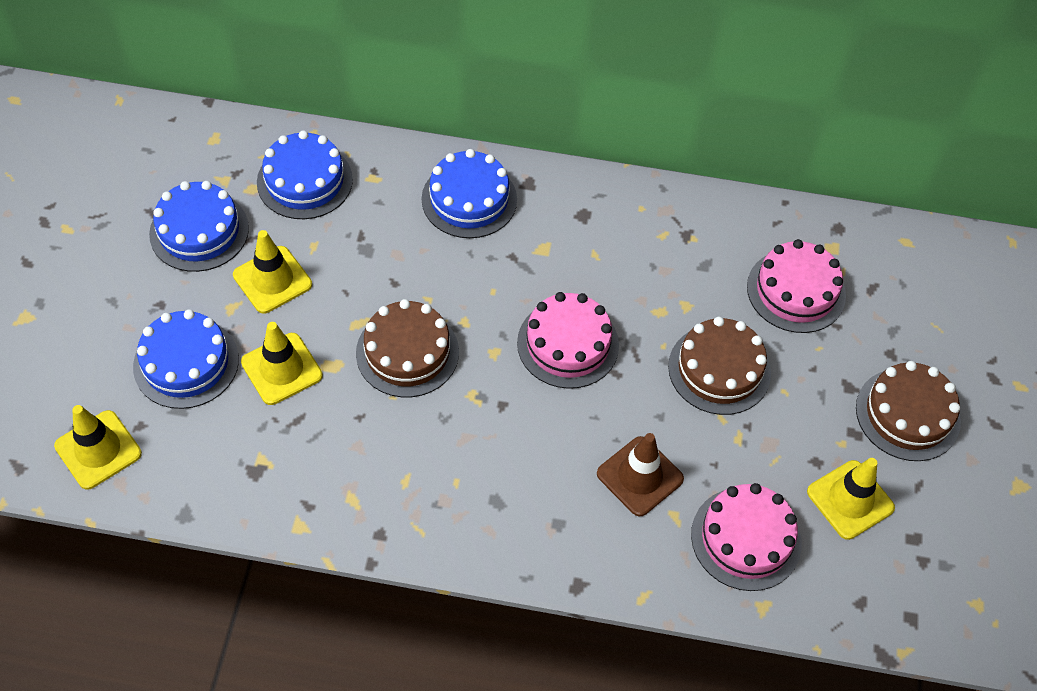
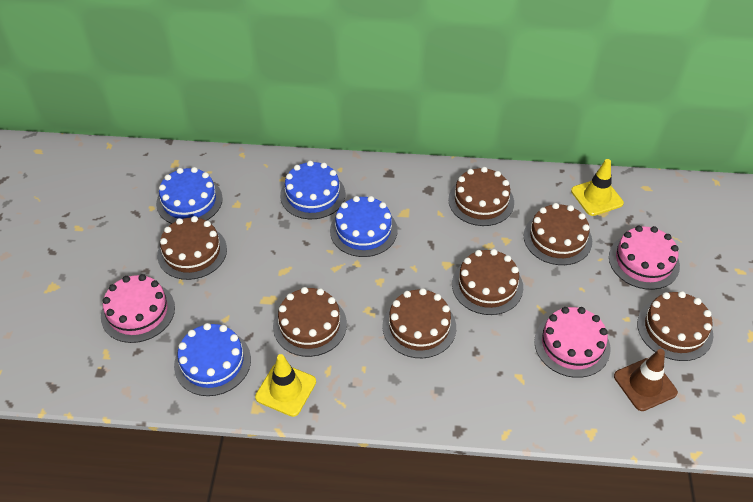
brown cake: [356,299,459,397] [668,317,771,415] [856,361,961,461] = 3 -> [157,216,227,280] [273,287,347,357] [383,288,456,358] [448,167,514,226] [452,249,523,315] [523,203,592,265] [637,291,713,361] = 7
yellow traffic cone: [54,405,142,490] [233,230,312,313] [241,322,323,405] [807,458,895,540] = 4 -> [255,354,316,417] [571,159,624,216] = 2

